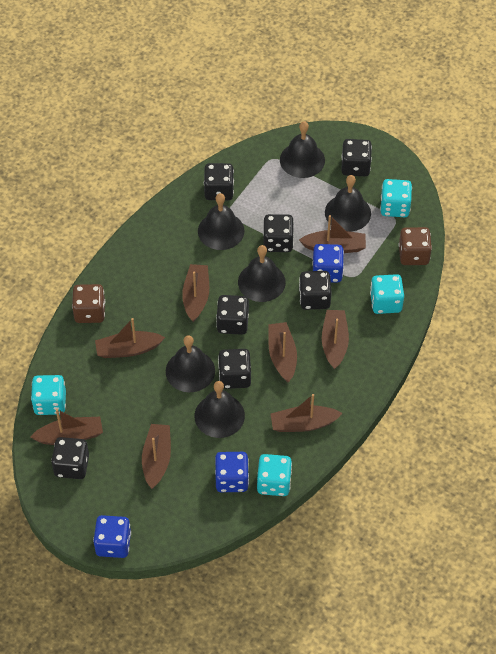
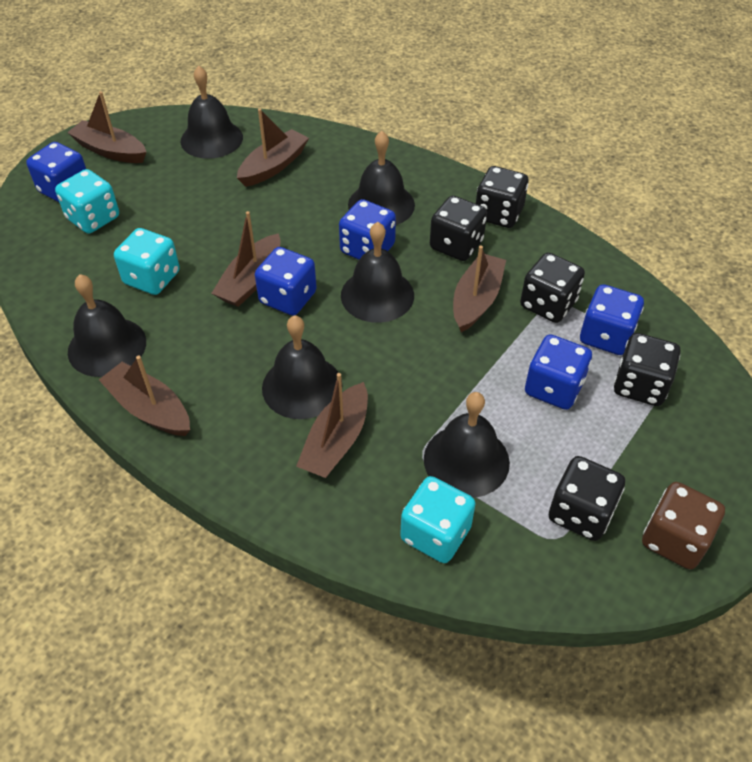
black dice: [51,437,89,479] [204,163,234,200] [216,295,249,335] [218,349,251,389] [263,214,294,252] [299,271,332,310] [341,139,372,176] = 7 -> [430,196,487,261] [476,166,528,228] [520,253,585,323] [549,456,625,541] [614,333,680,406] = 5
blue dice: [93,515,131,558] [215,452,249,492] [312,244,344,283] = 3 -> [26,142,86,202] [255,247,317,316] [339,199,396,260] [525,334,592,410] [580,284,644,355] = 5
brown boat: [30,409,103,445] [95,318,165,358] [142,424,171,489] [182,264,209,322] [268,322,297,383] [270,394,343,432] [299,215,366,253] [322,310,349,369] = 8 -> [67,91,147,163] [99,356,190,436] [211,211,281,307] [237,109,309,187] [296,373,368,478] [453,246,506,332] = 6
brown dice: [72,284,105,323] [399,227,432,265] = 2 -> [642,482,725,569] = 1
turquoise dice: [31,375,66,415] [257,454,292,496] [370,274,404,314] [380,179,412,217] = 4 -> [55,169,119,234] [114,228,180,295] [400,476,476,563] = 3

